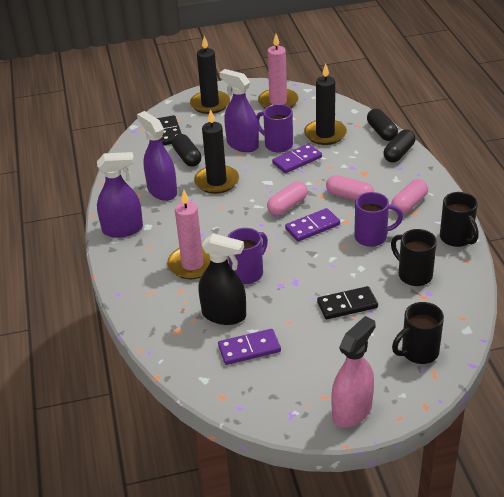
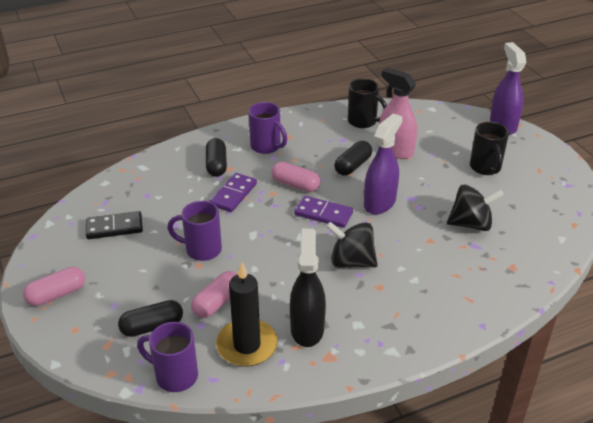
black candle: [190,36,230,114] [194,109,239,194] [304,64,347,145] = 3 -> [216,262,278,367] = 1
black domino: [157,115,182,146] [317,286,378,320] = 2 -> [86,211,143,239] = 1
black mug: [391,229,437,286] [392,302,444,364] [440,192,478,247] = 3 -> [348,79,387,128] [470,122,509,175] = 2
black spinning top: none = 0 -> [326,222,378,268] [447,185,504,231] = 2
pink candle: [167,190,210,279] [258,34,298,108] = 2 -> none = 0
purple domino: [218,329,281,365] [272,144,322,173] [285,208,340,242] = 3 -> [209,173,257,212] [294,196,353,228] = 2
purple spray bottle: [97,152,143,238] [137,111,177,201] [220,69,259,152] = 3 -> [364,113,402,214] [490,42,526,135] = 2

